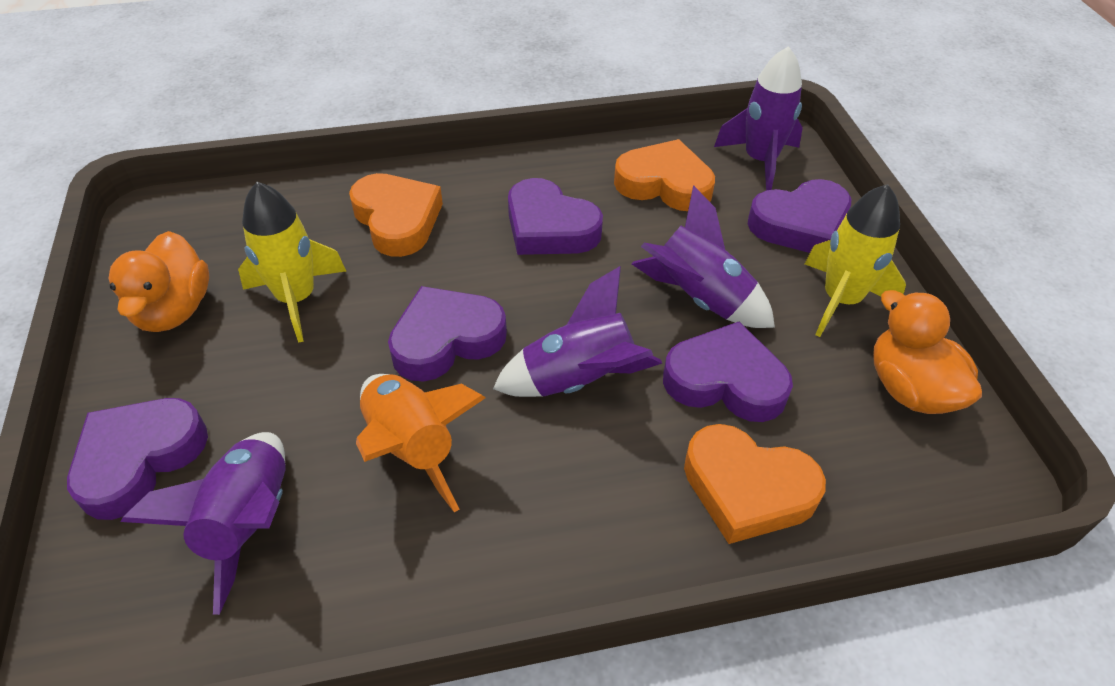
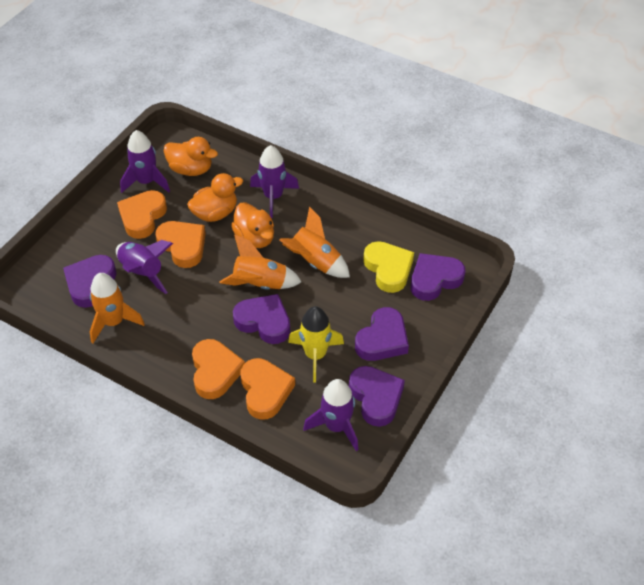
orange duck: [109,231,209,332] [873,290,982,414] = 2 -> [164,137,218,176] [187,173,243,222] [231,203,274,248] = 3
orange heart: [349,173,443,257] [614,139,715,211] [684,424,826,544] = 3 -> [117,190,167,239] [156,221,206,268] [192,339,245,399] [240,358,295,420] = 4
orange rocket: [356,374,486,512] = 1 -> [90,273,145,343] [219,235,302,290] [280,206,350,278] = 3
yellow heart: none = 0 -> [363,241,414,293] = 1
yellow rocket: [238,182,346,343] [805,184,906,337] = 2 -> [288,306,344,382] = 1

